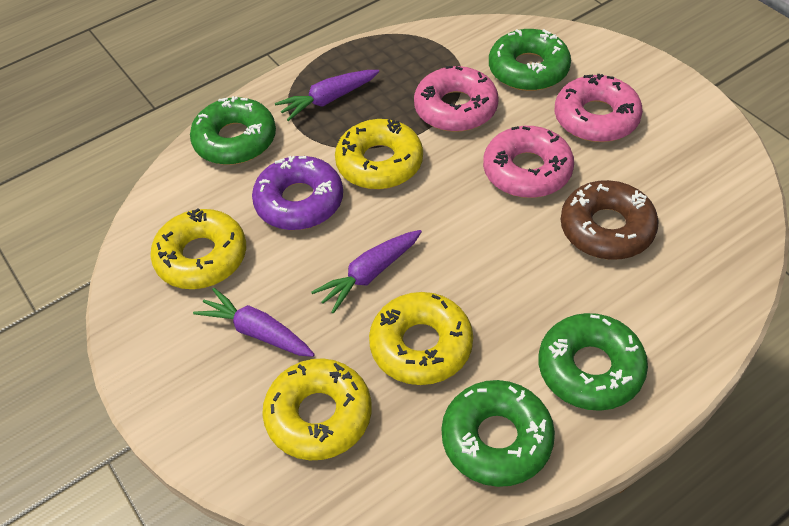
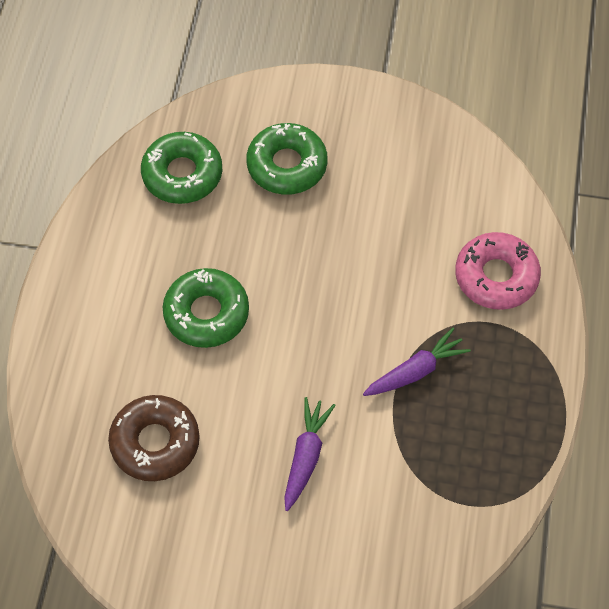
green donut: [190,96,276,165] [441,380,555,487] [489,29,571,91] [539,313,648,411] = 4 -> [141,132,222,204] [162,268,249,348] [246,123,328,195] = 3
pink donut: [414,66,499,132] [483,126,574,198] [555,74,643,142] = 3 -> [455,232,541,310] = 1
purple carrot: [193,288,315,357] [275,70,379,121] [311,230,422,314] = 3 -> [284,397,336,511] [363,328,471,396] = 2
purple donut: [252,156,343,230] = 1 -> none = 0
yellow donut: [150,208,246,289] [262,358,372,460] [335,119,423,189] [369,292,473,385] = 4 -> none = 0

